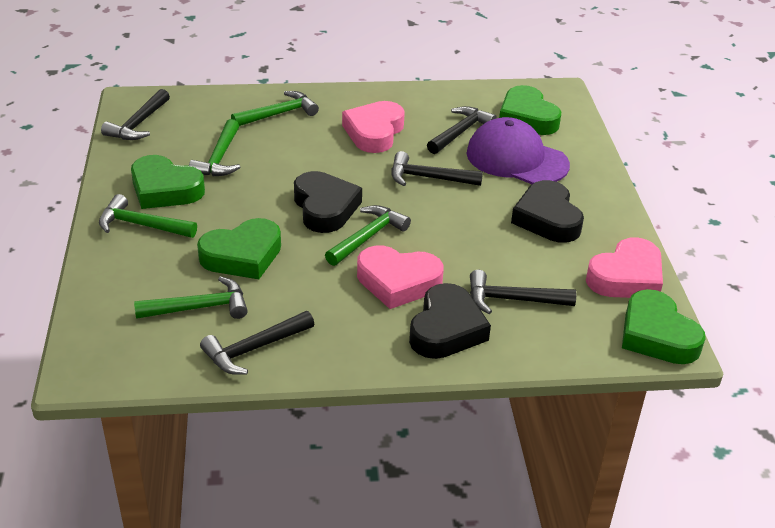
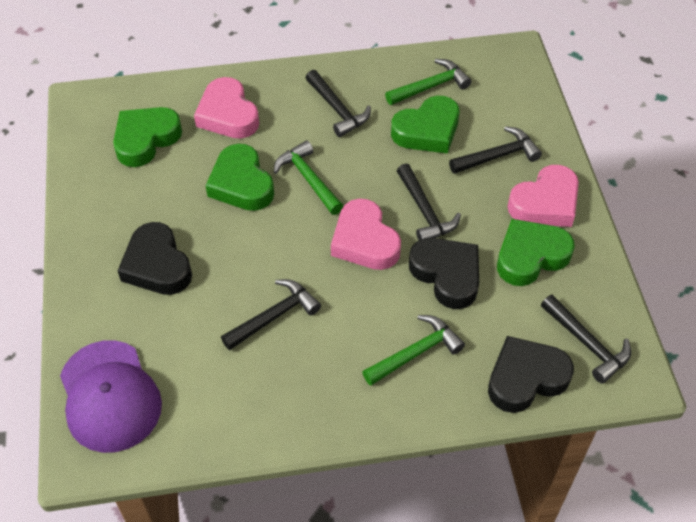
green hammer: [99,194,197,238] [134,276,248,319] [189,119,241,176] [231,91,319,126] [325,205,411,266] = 5 -> [274,140,343,215] [362,315,465,386] [385,59,471,105] = 3

